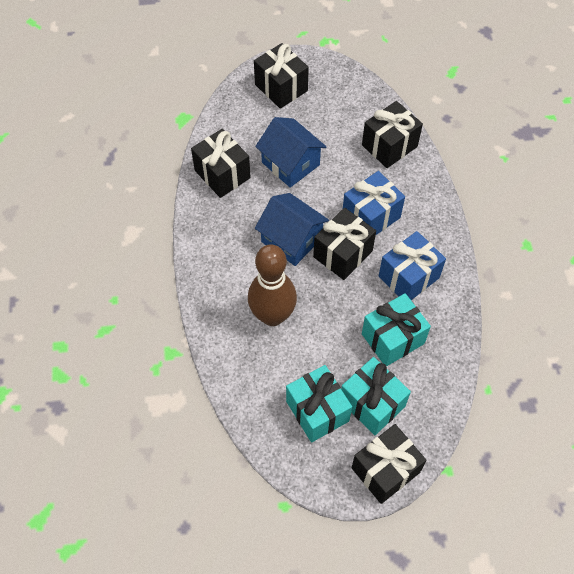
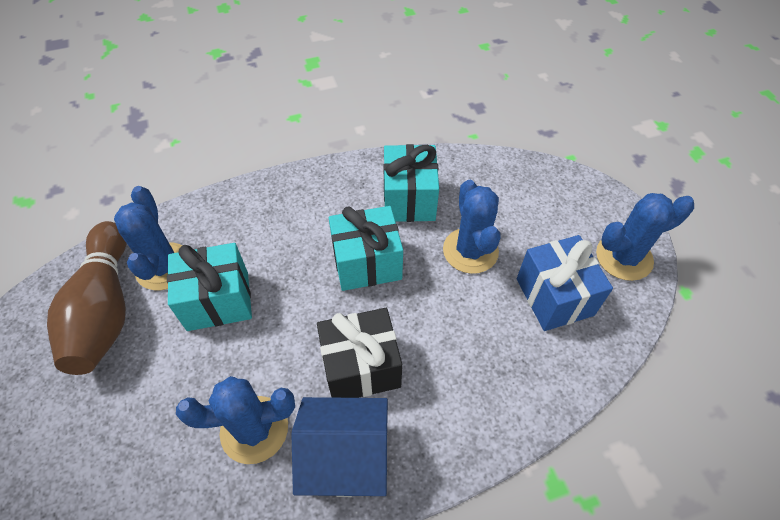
black gift: [191,129,251,198] [254,43,309,109] [313,208,376,280] [352,424,427,504] [362,101,423,168] = 5 -> [317,308,402,398] = 1
blue cactus: none = 0 -> [114,186,183,290] [176,376,295,464] [443,180,501,274] [596,193,694,281] = 4
blue gift: [343,171,405,235] [379,231,446,300] = 2 -> [517,235,613,331] = 1
blue house: [255,117,327,188] [255,193,329,266] = 2 -> [291,397,388,497] = 1

